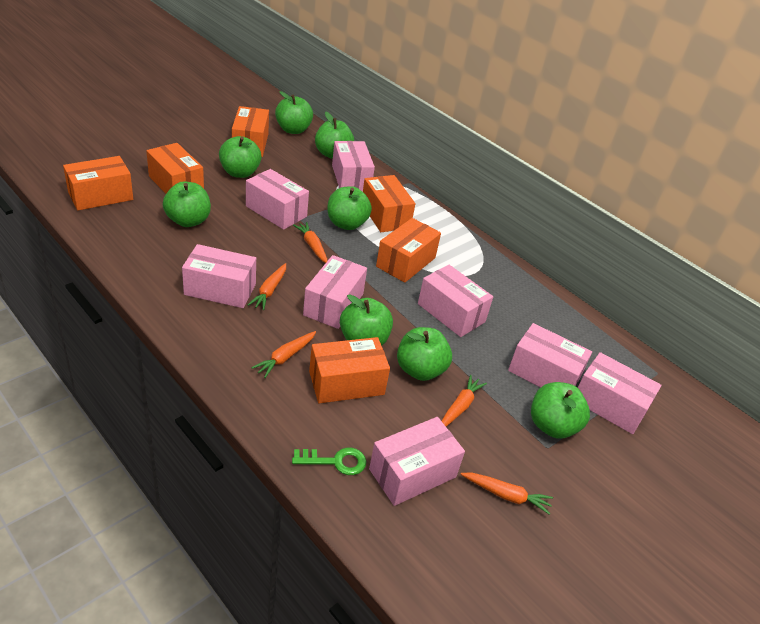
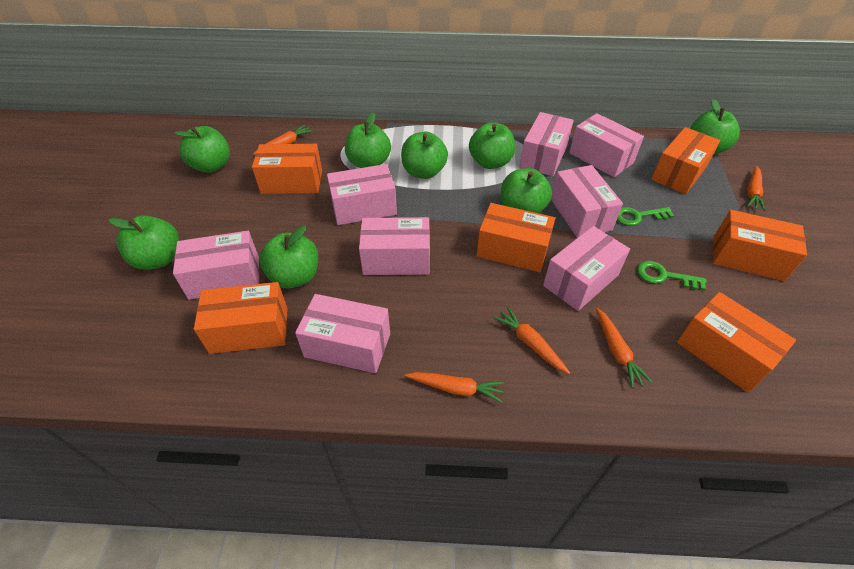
green key: [292,448,366,475] = 1 -> [617,207,674,226] [637,261,707,291] = 2

